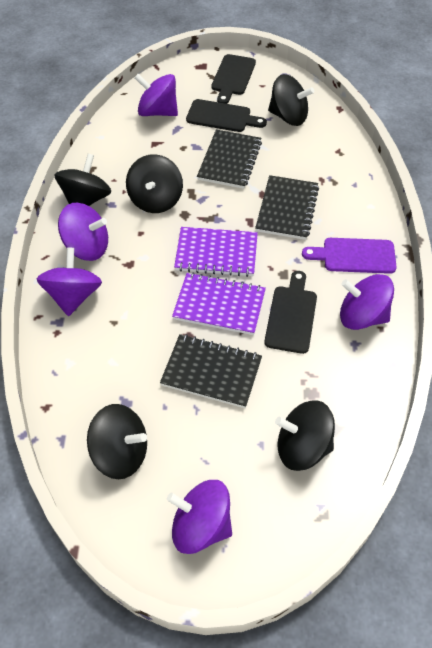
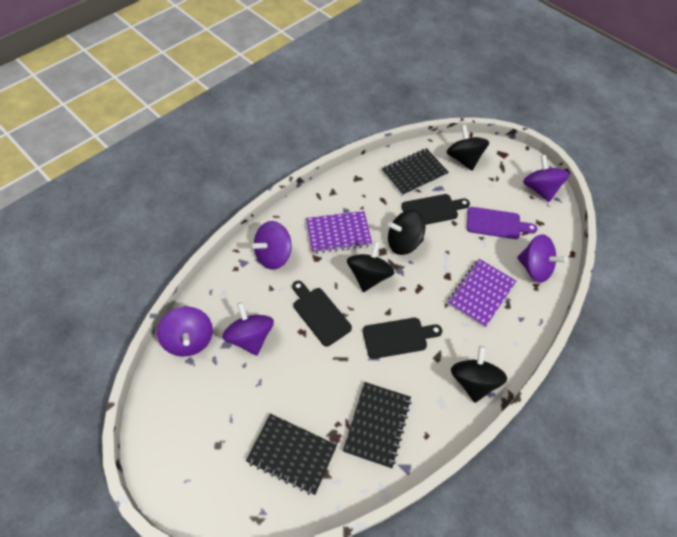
black spinning top: [55,154,111,206] [87,404,147,479] [126,154,183,213] [268,74,314,126] [275,401,335,471] = 5 -> [347,241,394,292] [387,210,426,255] [447,125,489,171] [451,346,507,403] = 4

